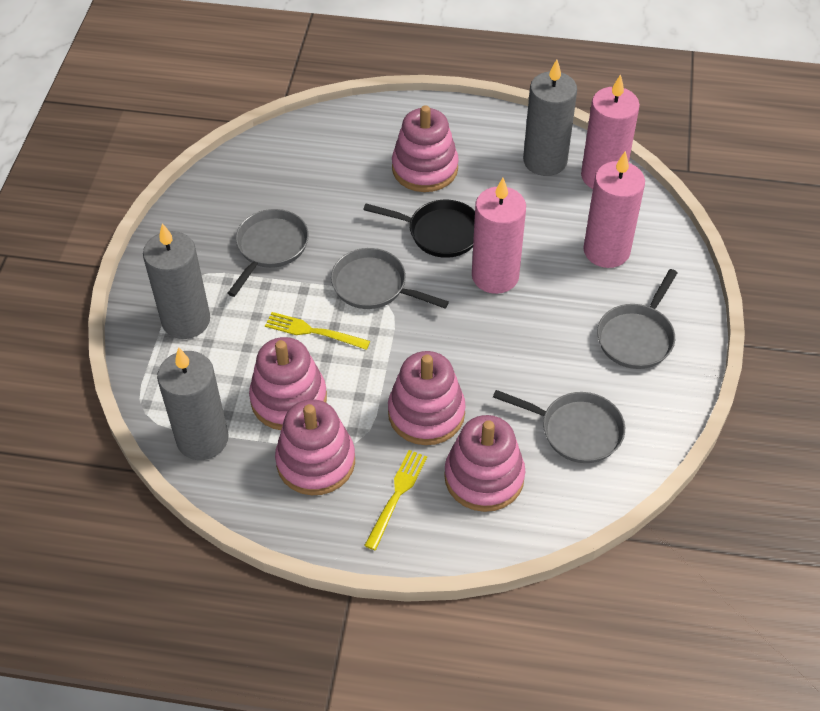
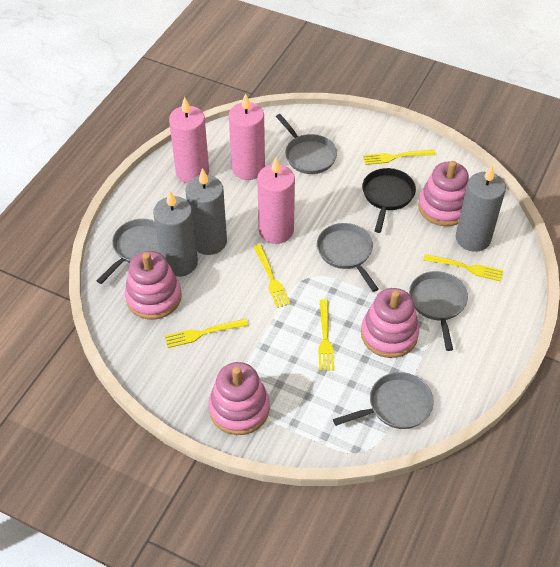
grey pan: [228,209,309,297] [331,248,449,309] [493,390,625,463] [597,269,677,369] = 4 -> [97,219,160,284] [276,114,337,174] [317,223,379,292] [333,372,434,429] [409,271,468,351] = 5
pink stacking toy: [249,337,327,430] [275,399,355,495] [388,351,466,445] [392,105,459,192] [444,415,525,512] = 5 -> [125,251,182,319] [208,362,270,435] [361,288,419,358] [418,161,469,226] = 4
yellow fork: [265,312,370,350] [364,450,427,550] = 2 -> [165,319,249,348] [254,244,291,308] [318,299,334,371] [363,150,436,165] [423,254,503,281] = 5

